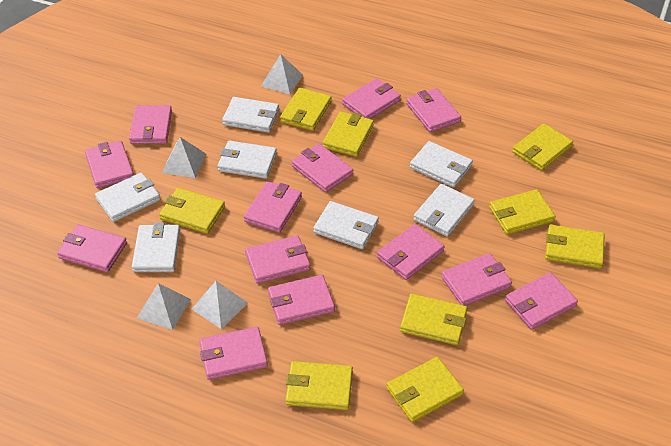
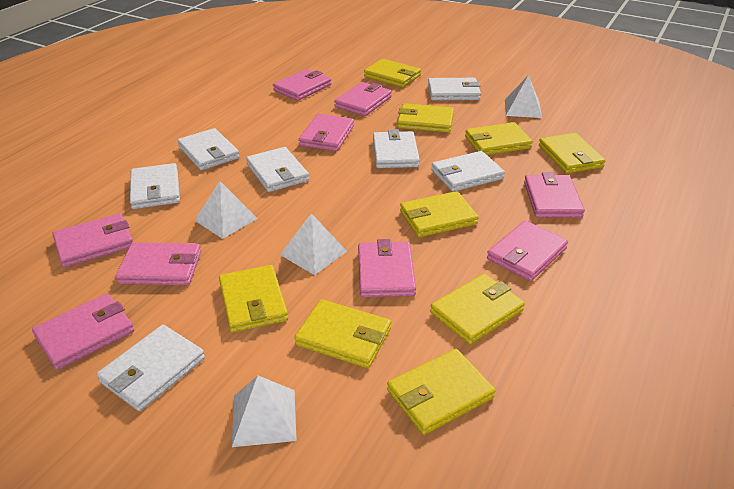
pink wallet: [57,224,127,272] [85,141,134,189] [129,105,172,144] [199,327,268,380] [244,181,302,233] [245,235,311,284] [268,275,335,325] [292,143,354,193] [342,79,401,119] [377,224,445,280] [406,88,461,132] [441,253,512,306] [505,272,578,330] = 13 -> [32,294,134,370] [52,213,133,267] [116,242,201,285] [273,69,331,101] [299,114,354,151] [334,82,392,116] [358,239,416,297] [487,221,568,281] [524,172,585,218] = 9

